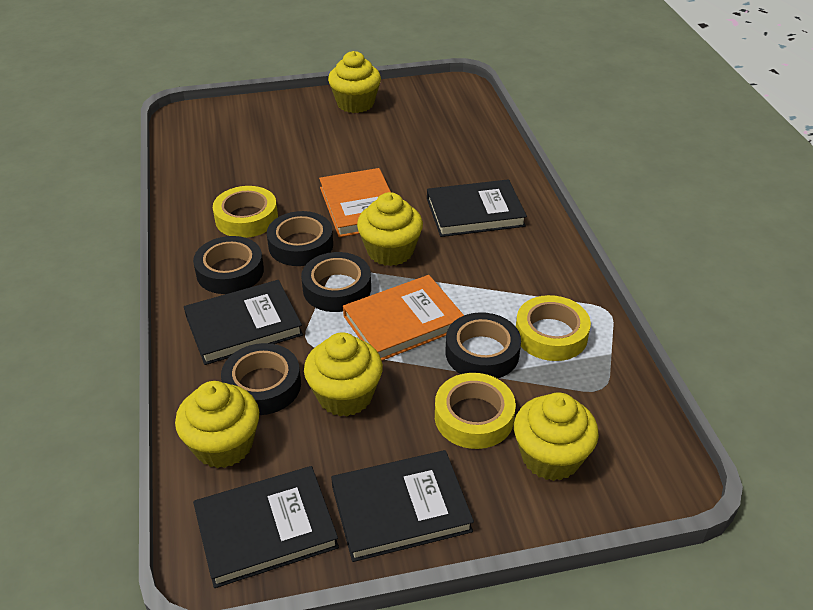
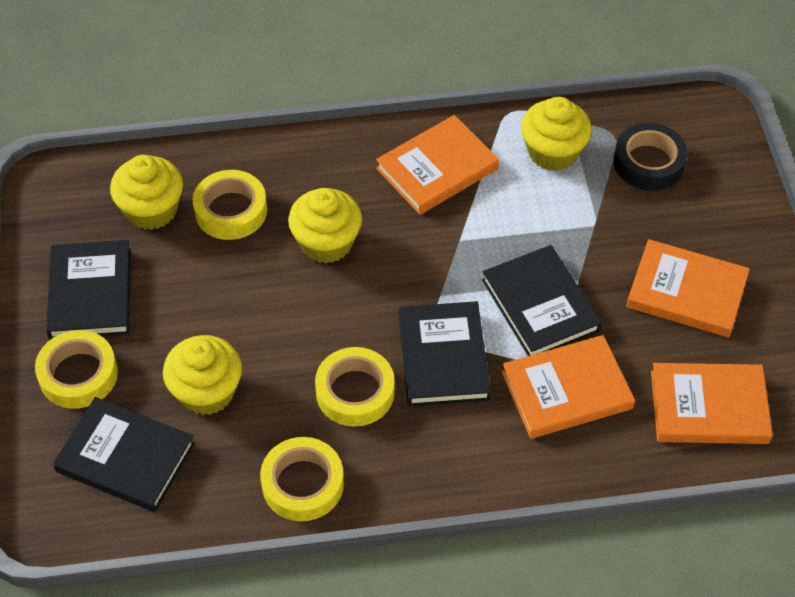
black tape: [193,236,264,294] [221,343,301,415] [267,211,333,266] [301,252,371,312] [446,312,521,379] = 5 -> [614,123,688,191] = 1
orange book: [319,168,391,237] [343,275,464,361] = 2 -> [376,115,499,215] [502,335,635,439] [626,239,750,337] [651,363,773,444] = 4
yellow cupcake: [175,381,259,468] [304,333,383,416] [328,51,381,113] [357,192,423,266] [514,392,599,481] = 5 -> [110,155,183,230] [163,335,242,415] [288,188,362,263] [521,97,592,171] = 4
yellow tape: [213,186,278,238] [435,373,516,449] [516,295,591,361] = 3 -> [35,330,118,409] [193,170,267,240] [260,437,344,521] [315,347,395,427] = 4

